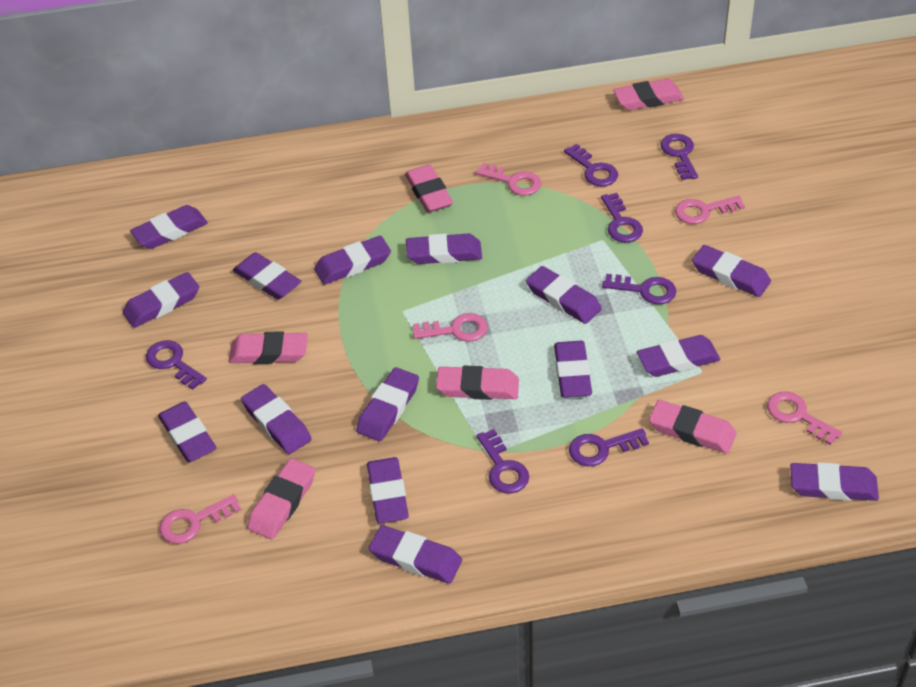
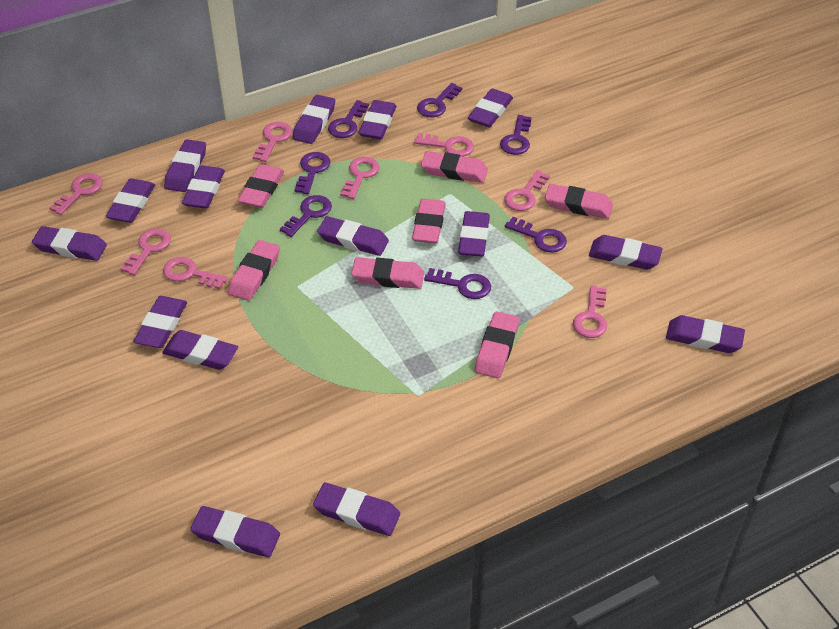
pink eraser: [229,331,308,364] [247,458,315,539] [405,165,453,212] [436,366,519,400] [613,79,684,110] [649,400,737,454] = 6 -> [228,240,280,301] [238,164,284,208] [351,257,424,289] [412,199,446,243] [421,151,488,183] [475,311,519,378] [545,184,613,219] = 7
pink key: [159,494,241,544] [413,313,487,342] [476,163,541,196] [675,195,745,224] [767,392,842,445] = 5 -> [49,173,103,215] [121,228,171,275] [163,257,227,289] [253,122,292,162] [340,157,379,199] [414,133,474,157] [504,170,550,211] [573,285,607,338] = 8

